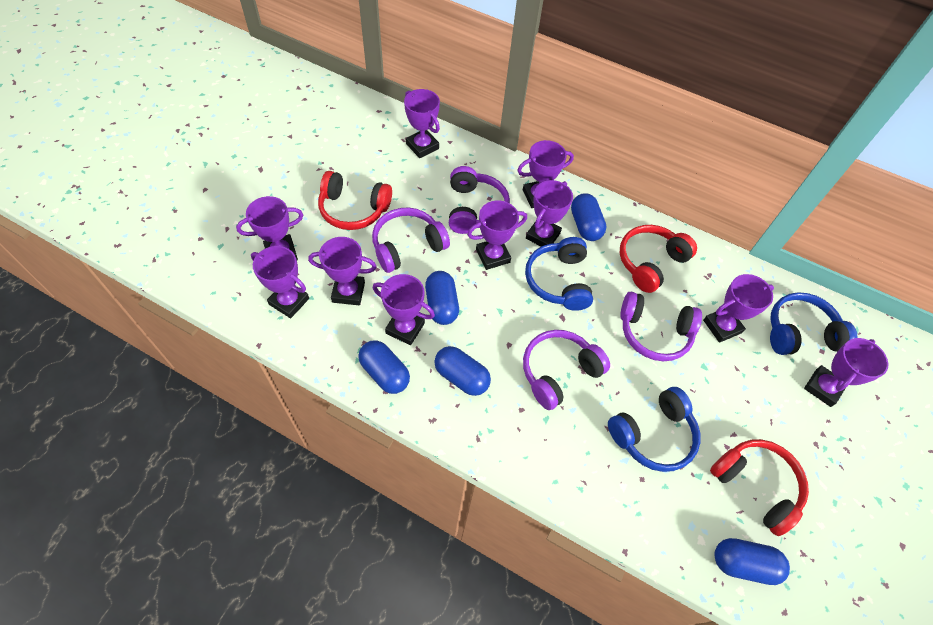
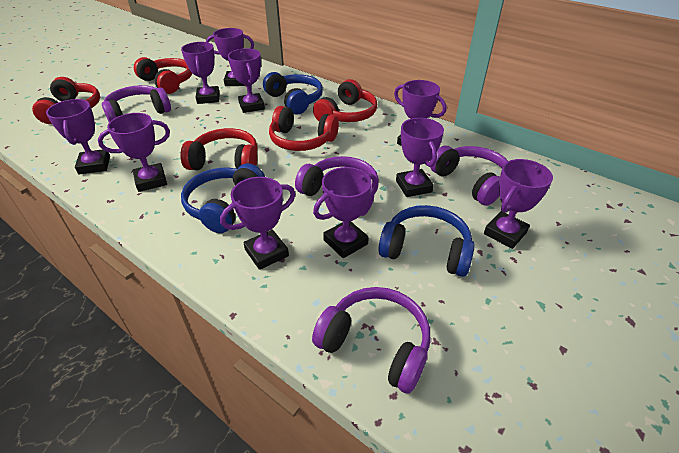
blue capsule: [358,340,410,394] [425,271,459,325] [434,346,491,396] [571,193,606,241] [714,538,790,585] = 5 -> none = 0
red headphones: [318,171,392,230] [620,225,697,293] [710,439,809,536] = 3 -> [32,77,100,124] [134,57,192,94] [180,128,258,170] [269,106,339,151] [313,79,377,122] = 5

